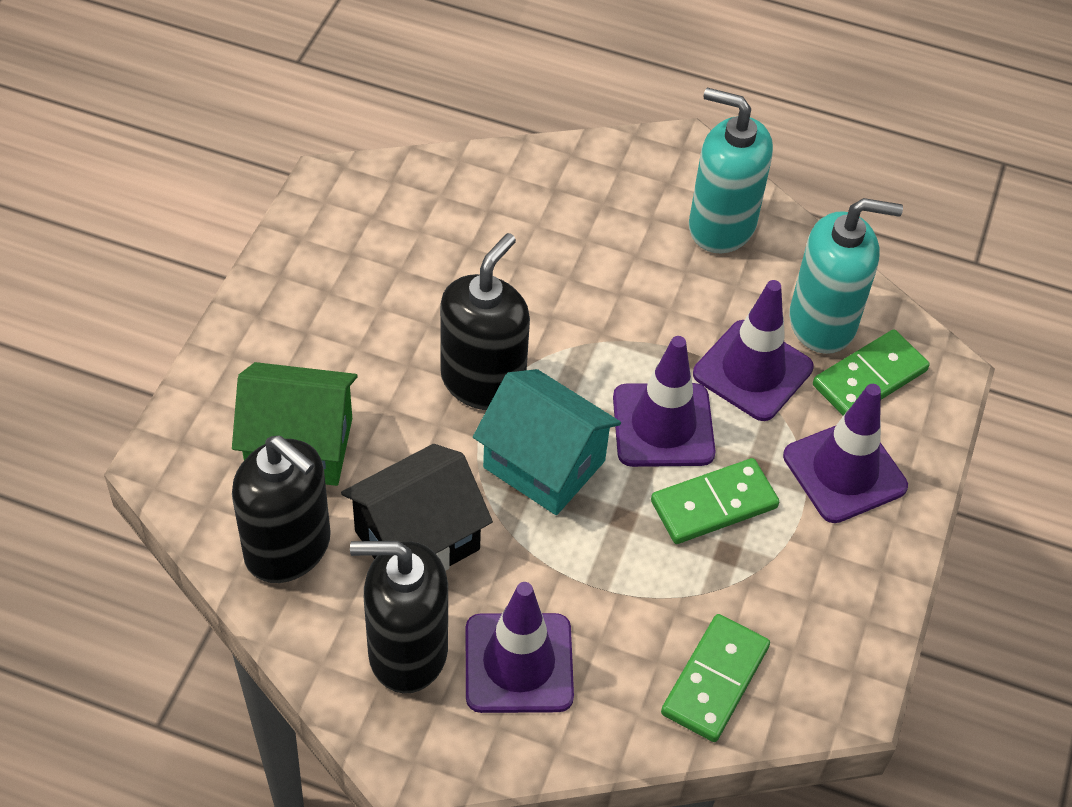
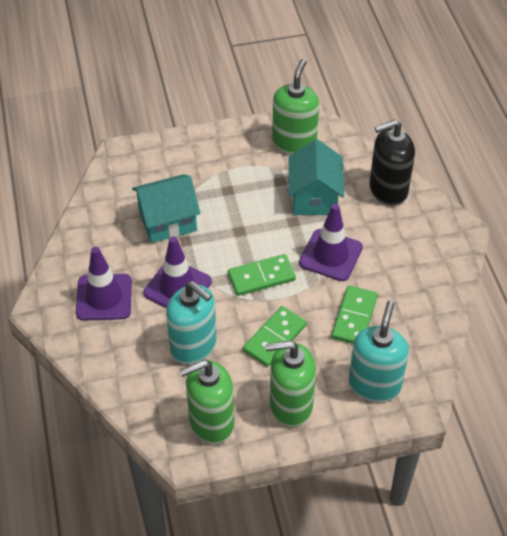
black house: [341,444,493,571] = 1 -> none = 0
black soap dispenser: [232,436,331,583] [350,541,448,694] [440,233,530,410] = 3 -> [369,120,415,206] = 1
green house: [232,362,358,486] = 1 -> none = 0
green soap dispenser: none = 0 -> [180,360,234,444] [265,341,316,427] [272,59,319,155] = 3
purple traffic cone: [466,582,574,713] [613,336,715,467] [693,280,814,421] [783,384,908,523] = 4 -> [76,247,132,321] [143,236,212,308] [299,204,363,281] = 3
turquoise house: [473,369,621,515] = 1 -> [132,174,200,243] [289,139,344,215] = 2

